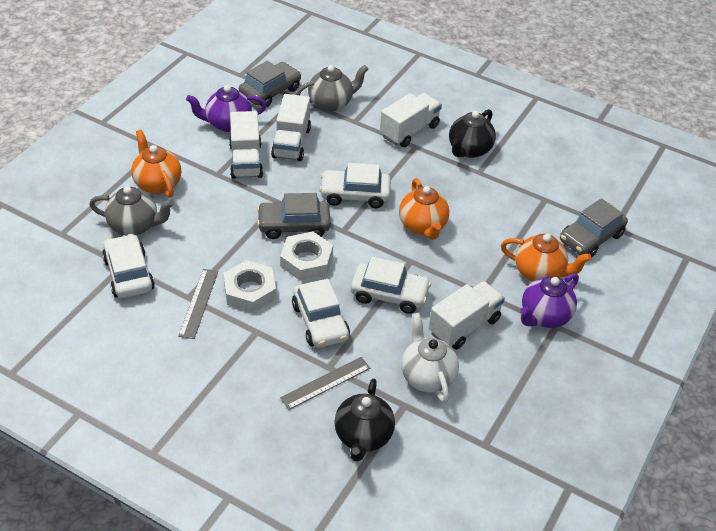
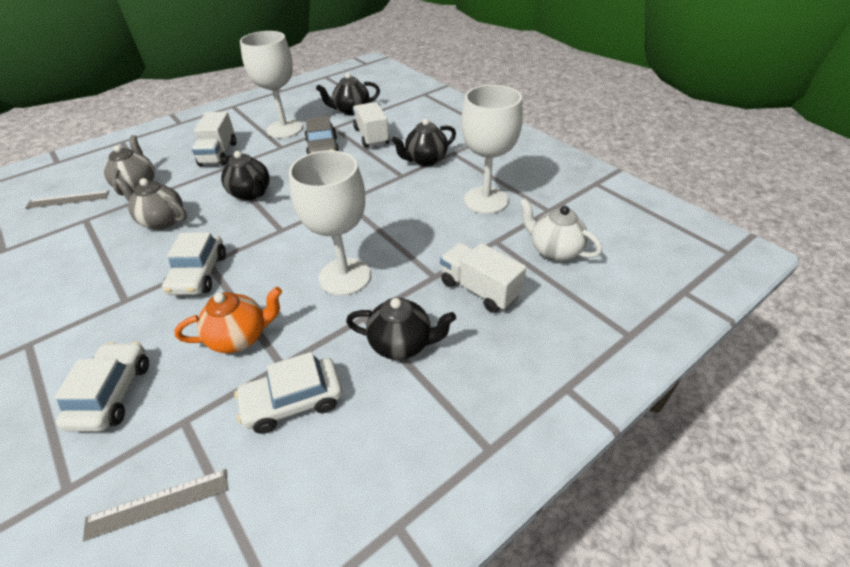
black teapot: [334,378,395,461] [449,109,496,158] = 2 -> [221,151,270,200] [316,73,380,115] [346,297,456,360] [392,118,456,166] = 4
grey car: [239,61,301,107] [257,193,331,239] [560,198,628,257] = 3 -> [305,116,340,154] = 1
orange teapot: [131,130,181,198] [399,178,449,240] [501,234,592,282] = 3 -> [174,287,282,353] = 1
purple teapot: [186,85,267,132] [520,273,579,328] = 2 -> none = 0
white car: [102,234,155,298] [292,279,350,348] [319,163,391,208] [351,257,431,314] = 4 -> [54,342,149,432] [162,232,226,295] [234,352,342,434] = 3
white goblet: none = 0 -> [240,31,303,138] [289,150,371,296] [461,85,523,214] = 3
white nut: [223,260,276,313] [280,231,333,281] = 2 -> none = 0
white truck: [229,111,263,179] [271,94,311,161] [380,93,442,147] [429,281,505,350] = 4 -> [192,112,236,166] [353,102,390,148] [440,242,526,313] = 3

